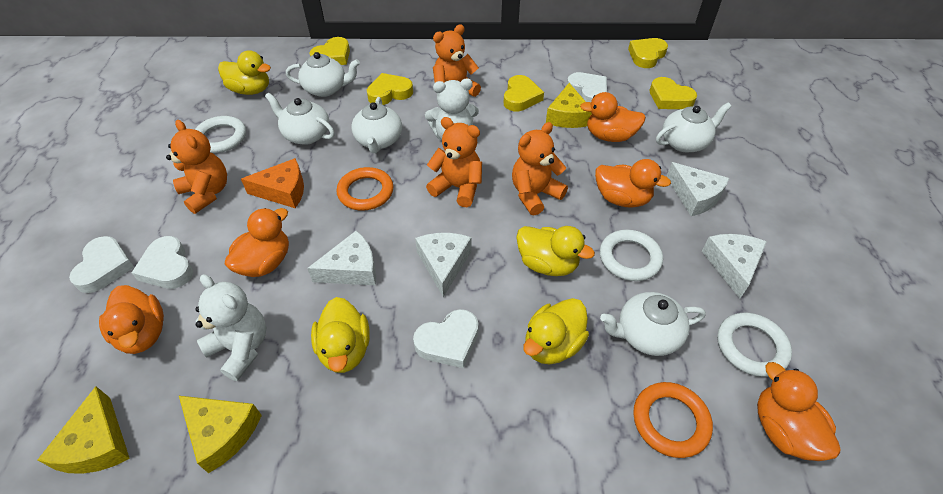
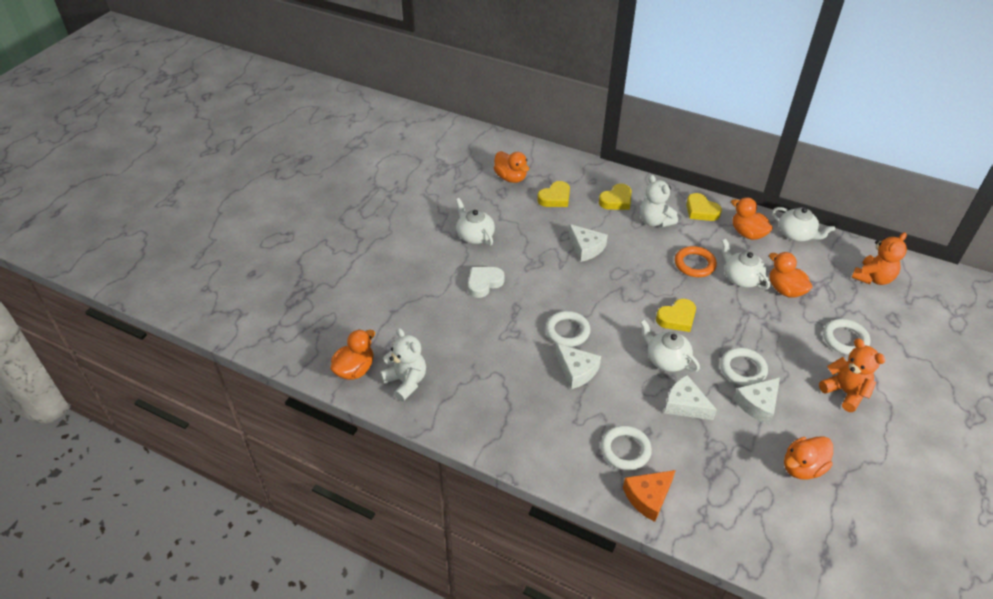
orange ring: [336,167,394,210] [633,382,713,458] = 2 -> [675,246,717,277] = 1
orange teddy bear: [166,120,227,214] [426,117,482,207] [433,24,481,97] [512,122,568,215] = 4 -> [819,338,886,412] [851,232,907,285] = 2
white heart: [69,236,134,293] [132,236,193,289] [413,309,479,368] [567,72,607,102] = 4 -> [468,267,505,298] = 1
white ring: [195,116,246,153] [600,230,663,281] [717,313,792,377] = 3 -> [546,311,590,347] [601,426,652,470] [720,348,768,386] [823,319,870,355] = 4
white teapot: [265,93,335,145] [286,52,360,97] [352,97,402,153] [600,292,706,356] [656,102,732,153] = 5 -> [456,198,495,246] [640,320,700,372] [722,238,770,290] [772,207,835,242] = 4
yellow cheese: [38,386,130,474] [179,396,262,473] [546,83,592,128] = 3 -> none = 0
yellow duck: [218,50,271,95] [311,297,370,373] [516,226,595,276] [523,298,589,364] = 4 -> none = 0
yellow heart: [309,37,350,65] [367,73,413,105] [504,75,544,111] [628,38,668,68] [650,77,697,109] = 5 -> [537,181,570,207] [599,183,631,210] [656,299,696,332] [686,193,722,221] = 4

